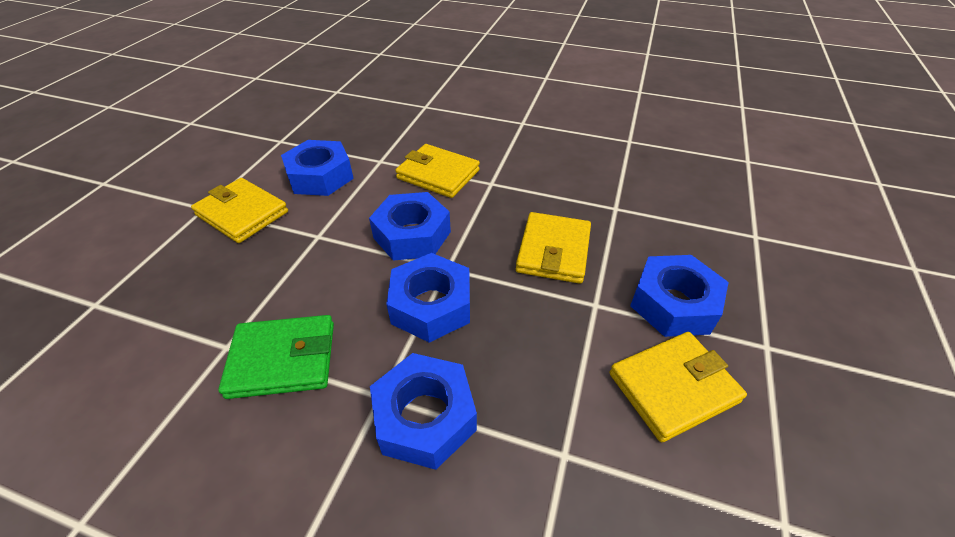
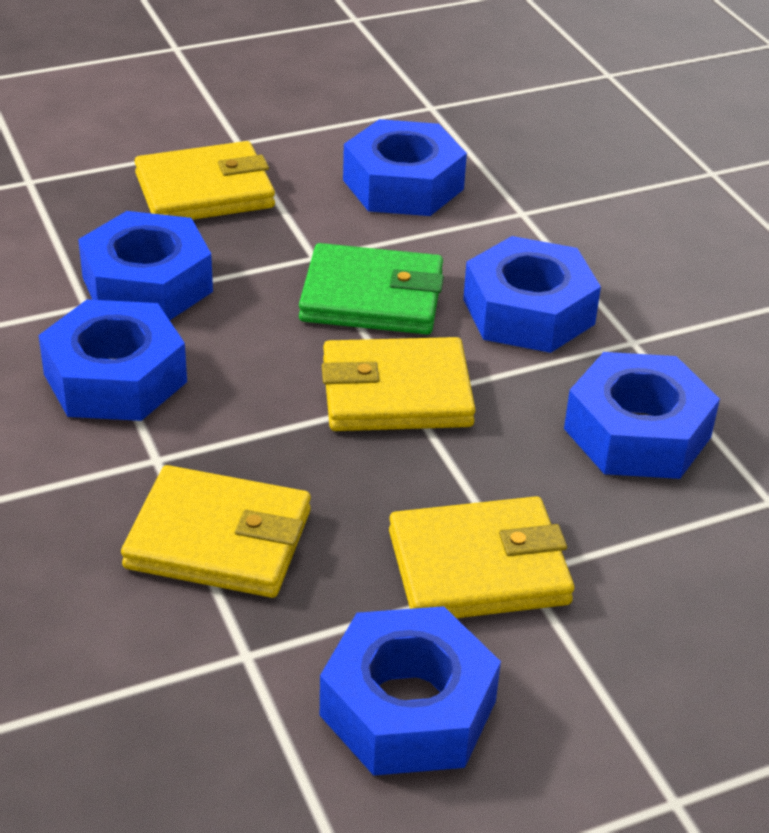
blue nut: [281,140,354,196] [369,192,451,261] [370,353,477,470] [386,253,470,343] [630,255,729,337] = 5 -> [39,299,187,421] [78,211,213,320] [320,606,501,776] [343,119,467,216] [463,236,601,353] [564,352,720,479] = 6

